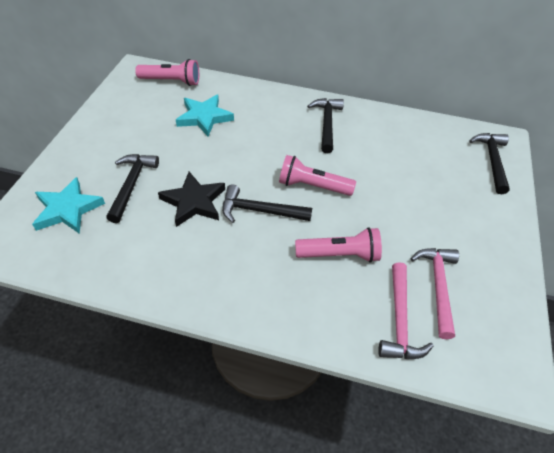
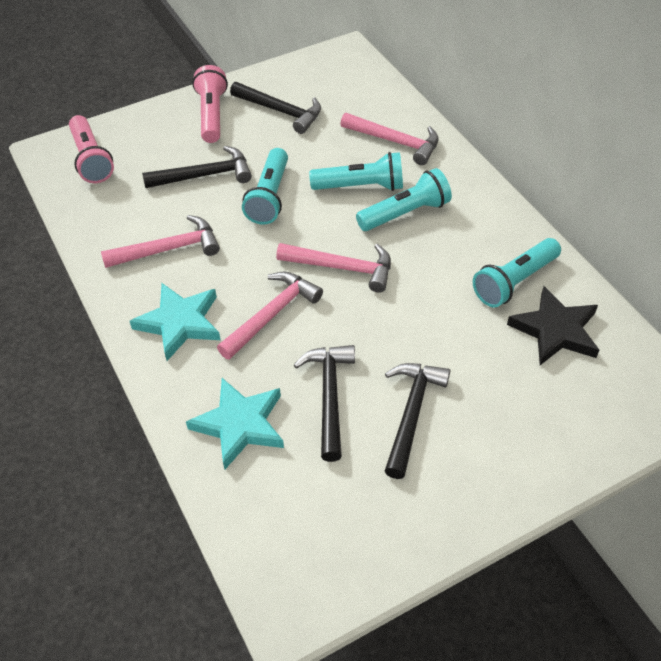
pink flashlight: [135,59,199,86] [279,155,356,196] [295,227,382,262] = 3 -> [69,115,114,183] [192,65,228,143] = 2
pink hammer: [378,262,434,359] [411,248,459,339] = 2 -> [101,215,220,268] [217,272,323,360] [276,243,391,293] [340,113,439,165] = 4
turquoise flashlight: none = 0 -> [242,148,288,225] [309,152,403,191] [356,168,452,231] [473,238,561,308] = 4

